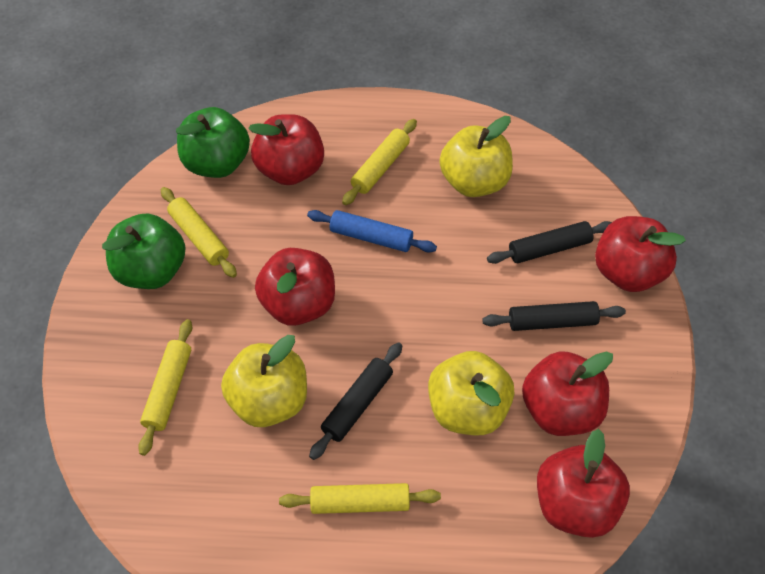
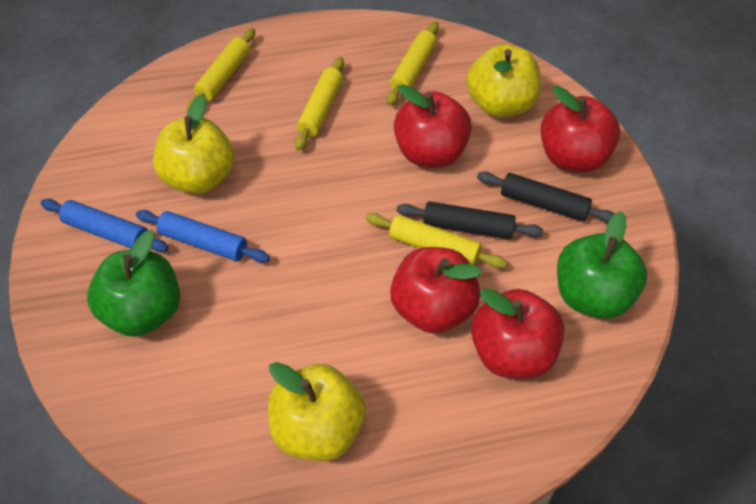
black rolling pin: [309,342,402,460] [482,301,626,331] [487,221,612,264] = 3 -> [397,201,543,239] [477,172,614,223] = 2
blue rolling pin: [307,210,437,252] = 1 -> [40,198,169,252] [136,210,270,263] = 2
red apple: [248,114,324,185] [255,248,335,326] [522,351,613,436] [537,429,630,538] [595,216,686,292] = 5 -> [390,247,482,334] [394,84,472,168] [471,288,565,379] [541,85,620,173] = 4

